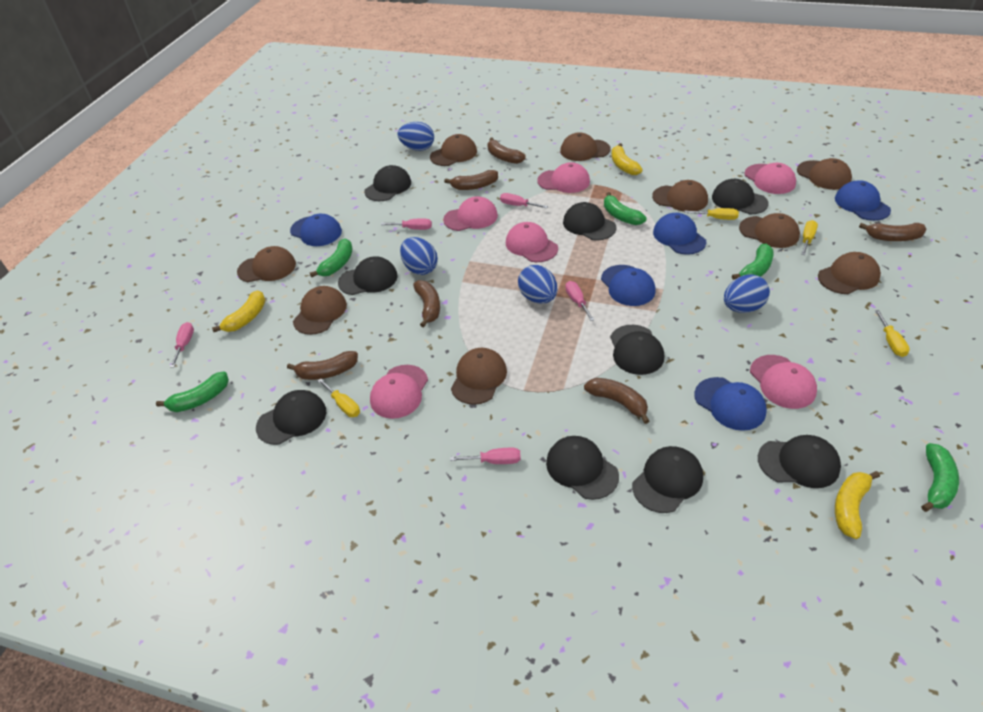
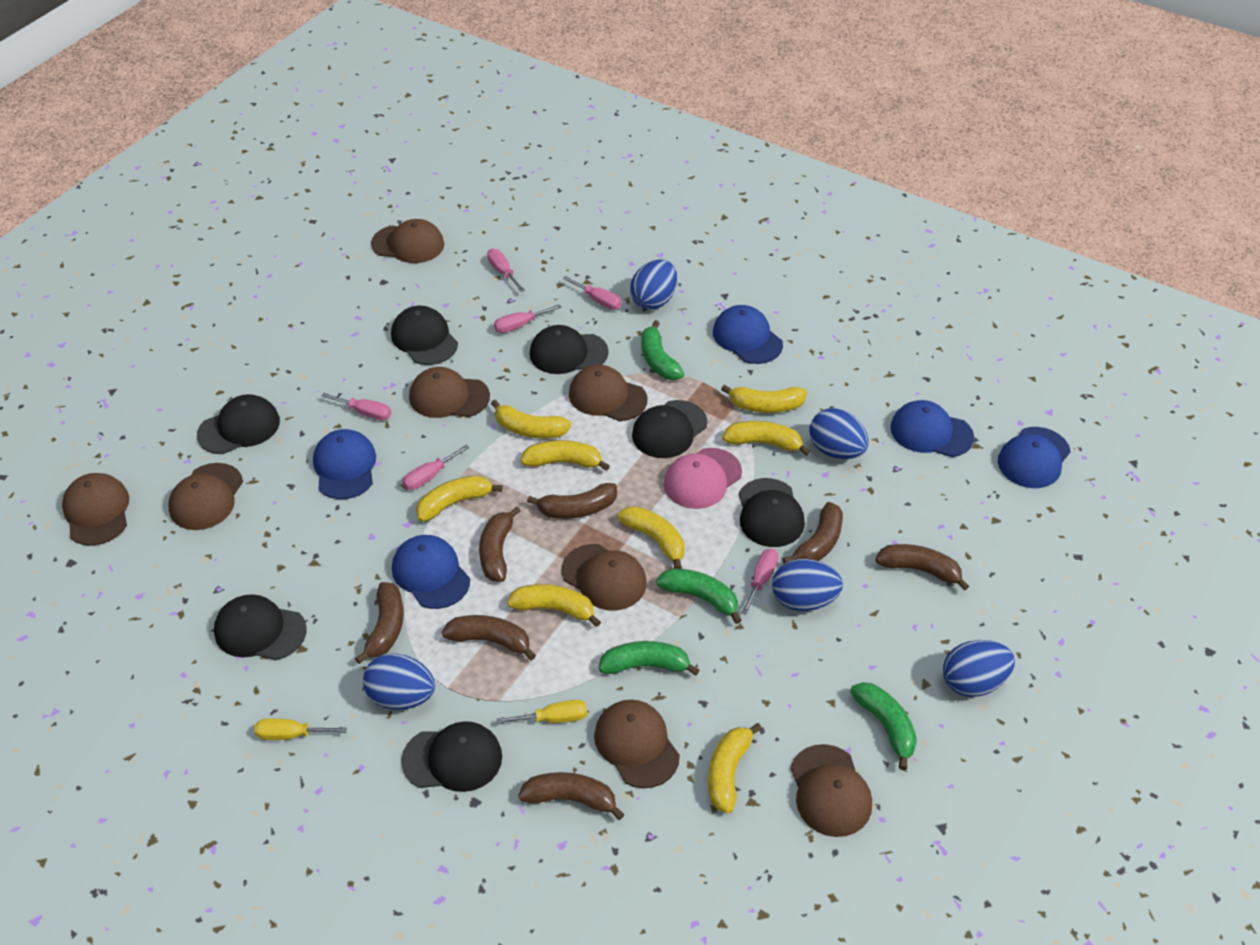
black cap: [256,390,326,445] [338,256,398,295] [364,165,411,201] [546,436,619,500] [563,202,616,241] [610,325,664,375] [632,446,703,513] [712,179,769,214] [758,435,841,488] = 9 -> [197,394,280,454] [214,594,306,660] [391,306,458,365] [401,721,502,792] [530,325,609,374] [632,400,707,458] [739,478,805,547] = 7
blue egg: [398,122,434,151] [400,237,438,275] [518,265,557,303] [724,274,770,313] = 4 -> [363,653,435,710] [630,260,677,310] [772,559,843,611] [809,408,869,459] [943,640,1015,697] = 5
brown banana: [287,351,358,380] [413,280,440,328] [444,170,498,190] [487,137,526,164] [584,378,650,424] [859,223,927,241] = 6 -> [355,582,404,664] [442,615,536,660] [479,506,521,582] [518,772,625,820] [527,483,617,519] [782,502,843,564] [875,544,969,591] = 7
brown cap: [237,246,296,282] [293,286,347,335] [430,134,477,166] [451,348,507,405] [560,132,611,161] [652,180,708,212] [739,213,800,248] [797,158,852,190] [818,252,881,294] = 9 -> [62,473,129,546] [168,463,243,530] [371,219,444,263] [409,367,490,418] [562,544,647,611] [569,365,647,421] [594,700,680,788] [791,744,872,837] = 8
green banana: [156,372,229,412] [310,239,352,278] [604,192,647,225] [732,244,774,280] [921,443,959,512] = 5 -> [599,641,699,676] [641,320,684,380] [656,569,742,624] [850,682,917,770] = 4
pink cap: [370,365,428,419] [443,196,498,231] [506,222,558,262] [537,162,590,193] [744,163,796,194] [750,355,817,409] = 6 -> [664,448,742,509] = 1
pink screwdriver: [170,322,194,368] [381,219,432,230] [450,448,521,464] [500,193,548,208] [565,281,594,321] = 5 -> [321,393,391,421] [402,445,469,490] [487,249,525,292] [494,304,562,333] [563,276,621,310] [741,549,778,615] = 6
yellow banana: [212,290,265,332] [611,143,643,175] [835,471,880,539] = 3 -> [416,475,503,522] [491,400,571,439] [507,584,601,627] [521,440,610,471] [617,506,685,569] [708,723,762,813] [721,384,807,413] [723,421,810,456] = 8
yellow screwdriver: [318,379,360,417] [684,208,739,220] [801,220,818,255] [875,310,910,357] = 4 -> [254,718,347,740] [497,700,587,724] = 2

